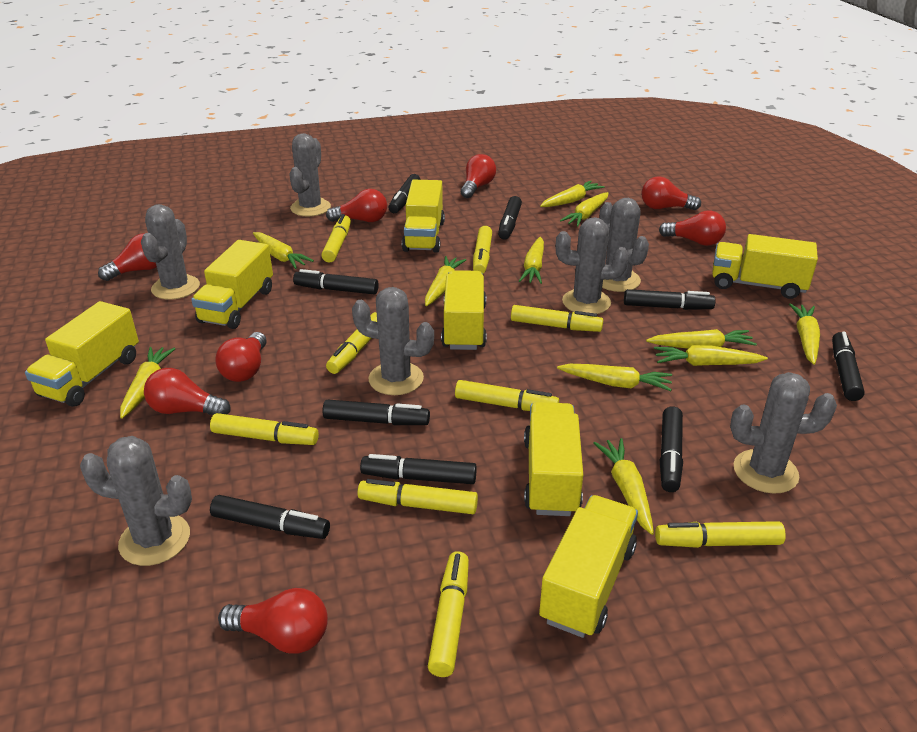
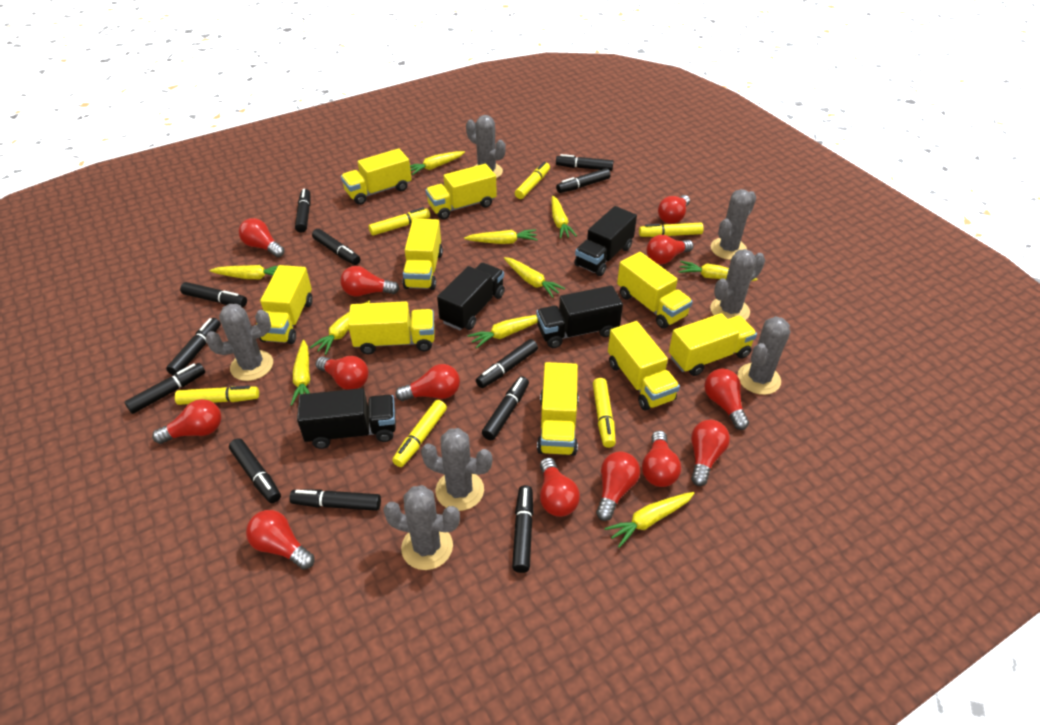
black marker: [210,495,330,539] [293,269,379,295] [323,400,430,425] [360,454,477,484] [388,174,421,213] [498,196,522,239] [624,289,715,310] [660,406,683,492] [832,332,865,401] = 9 -> [124,363,205,414] [166,318,221,376] [180,282,247,307] [229,438,281,503] [289,489,381,511] [295,189,311,232] [312,229,360,265] [476,339,538,388] [482,376,529,440] [512,485,534,573] [556,154,613,171] [556,168,611,193] = 12
black truck: none = 0 -> [297,388,396,449] [437,263,505,330] [536,286,623,348] [574,206,637,276] = 4
red light bulb: [98,233,157,281] [144,368,231,415] [215,332,267,382] [218,588,328,654] [326,189,387,222] [461,154,496,198] [642,176,701,210] [659,211,726,246] = 8 -> [152,399,221,444] [239,218,285,257] [246,510,315,570] [316,356,369,390] [340,266,400,297] [395,364,460,401] [540,457,580,517] [596,451,640,521] [642,431,681,487] [647,235,694,264] [658,195,690,224] [691,420,730,486] [704,368,749,430] = 13
yellow carrot: [120,347,176,419] [253,232,314,269] [425,256,466,306] [519,237,544,284] [540,181,605,207] [557,364,672,391] [560,192,609,227] [593,438,654,535] [646,329,757,349] [654,345,768,366] [789,303,820,365] = 11 -> [209,265,278,279] [291,340,310,406] [310,301,370,355] [410,151,465,175] [464,229,538,244] [468,315,538,349] [504,257,565,298] [552,196,577,239] [604,492,695,548] [679,261,757,281] = 10
yellow marker: [210,413,319,445] [321,214,351,263] [326,312,377,374] [357,479,478,514] [428,551,469,677] [455,380,559,411] [473,226,492,274] [511,305,603,332] [655,521,786,548] = 9 -> [175,386,259,405] [369,207,430,236] [392,400,447,467] [515,162,550,199] [593,378,616,448] [639,223,704,237] = 6
yellow truck: [25,301,139,407] [191,240,273,329] [402,180,445,253] [441,270,487,350] [524,402,583,516] [539,495,638,638] [712,234,818,299] = 7 -> [256,265,313,344] [341,148,412,205] [348,301,434,354] [402,219,443,290] [426,164,497,220] [537,362,579,456] [608,321,680,411] [617,252,693,329] [669,313,757,376] = 9

